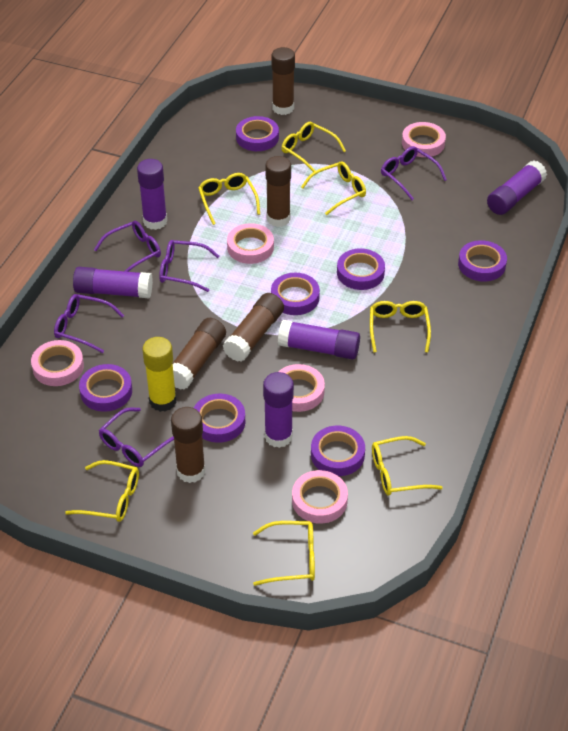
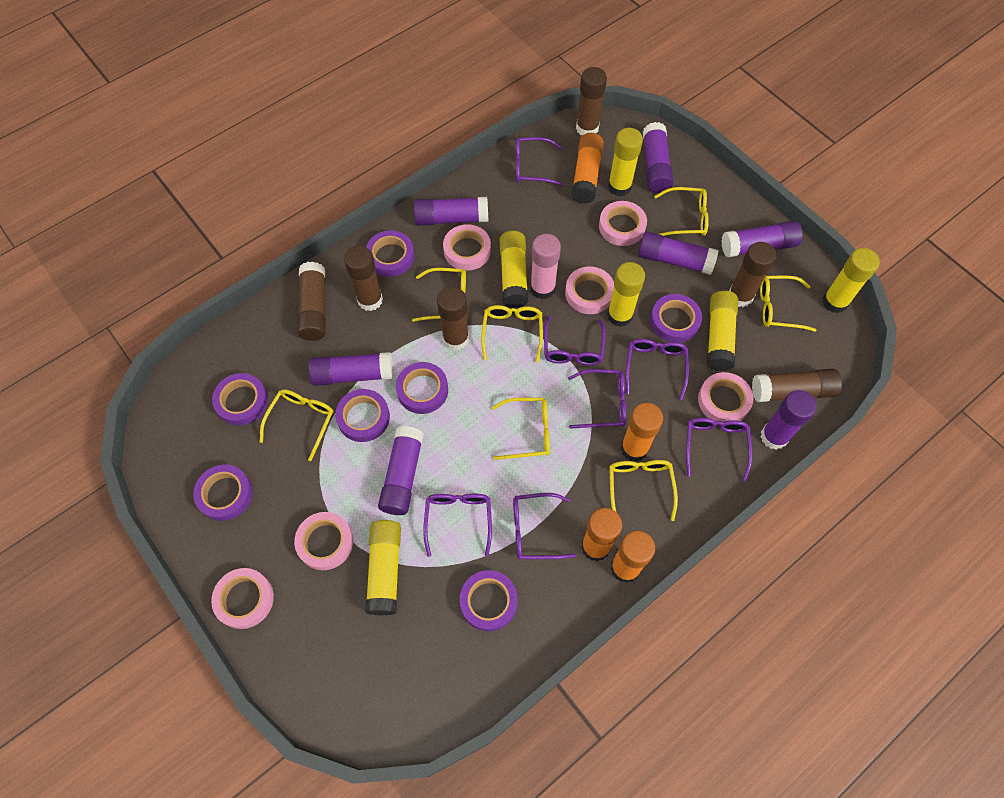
brown glue stick: [171,407,205,483] [173,318,226,390] [223,293,284,362] [265,156,291,227] [271,47,295,115] = 5 -> [297,262,326,341] [344,246,383,311] [437,287,469,350] [576,67,607,136] [729,242,776,307] [752,369,842,402] = 6
orange glue stick: none = 0 -> [571,133,604,204] [581,508,622,562] [610,530,655,583] [621,403,663,462] = 4
pink glue stick: none = 0 -> [530,234,561,299] = 1
pink tape: [31,340,84,386] [227,223,274,264] [278,364,325,412] [292,470,348,523] [402,122,446,157] = 5 -> [211,568,274,629] [294,512,353,570] [443,224,491,271] [565,267,614,314] [599,201,647,246] [698,372,753,422] = 6
purple glasses: [54,294,124,353] [94,221,161,272] [99,407,174,467] [159,240,219,292] [381,146,447,200] = 5 -> [423,494,492,557] [513,493,576,559] [516,137,563,186] [544,316,606,365] [568,369,626,429] [626,339,689,400] [686,418,752,482] = 7
purple glue stick: [73,267,153,298] [137,159,167,230] [263,372,294,448] [278,320,360,359] [487,161,547,215] = 5 -> [308,352,393,386] [378,426,424,515] [414,197,488,226] [638,231,719,275] [643,122,674,193] [721,221,803,257] [760,390,817,450] = 7
yellow glue stick: [142,337,177,412] = 1 -> [365,520,401,615] [500,231,528,308] [607,262,645,327] [608,128,643,197] [707,291,738,371] [822,248,880,313] = 6

